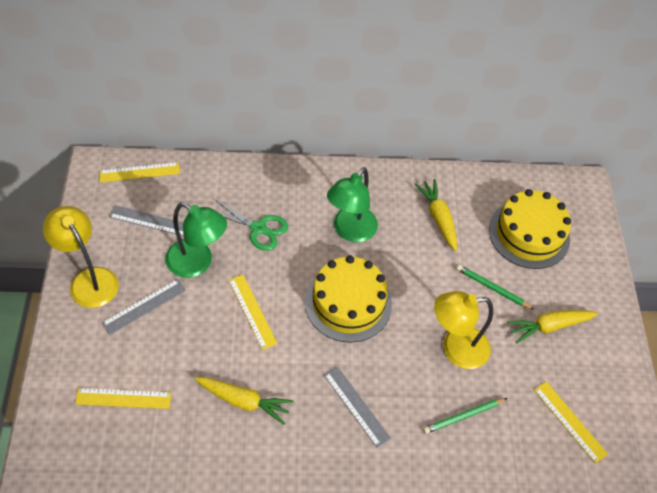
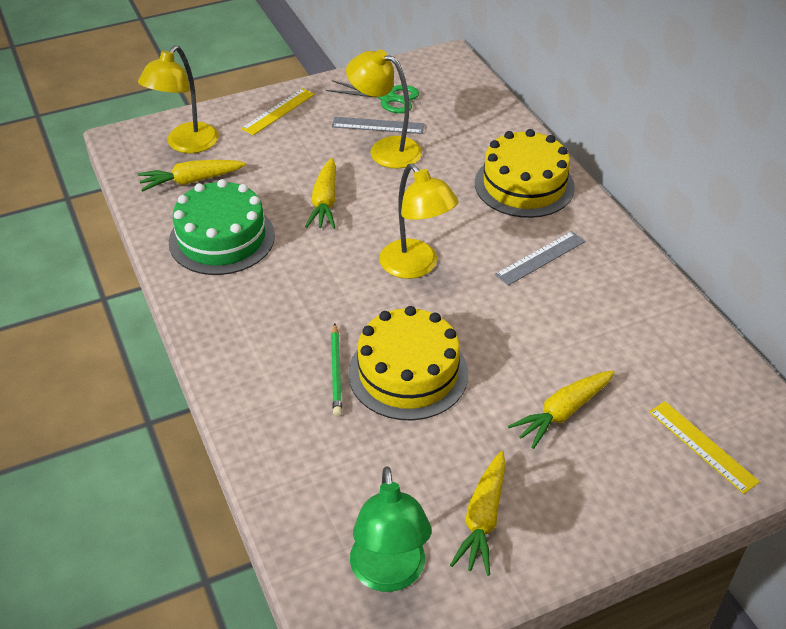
green cake: none = 0 -> [169,179,275,275] = 1
green lamp: [165,202,227,278] [327,167,378,242] = 2 -> [350,466,432,592] = 1
green pencil: [423,398,507,434] [456,265,534,309] = 2 -> [331,323,342,416] = 1
grey ruler: [102,279,186,335] [109,205,183,236] [324,366,391,448] = 3 -> [332,117,424,134] [495,231,585,286] = 2
yellow carrot: [195,377,294,425] [414,179,457,252] [507,310,598,344] = 3 -> [138,160,246,192] [305,158,336,229] [450,451,506,576] [508,370,615,449] = 4
yellow lamp: [43,206,119,308] [434,291,493,369] = 2 -> [138,46,219,153] [346,50,422,169] [379,164,458,279] = 3
yellow ruler: [75,388,172,409] [99,162,180,183] [229,274,277,350] [534,381,608,464] = 4 -> [241,88,315,135] [649,401,760,494] = 2

